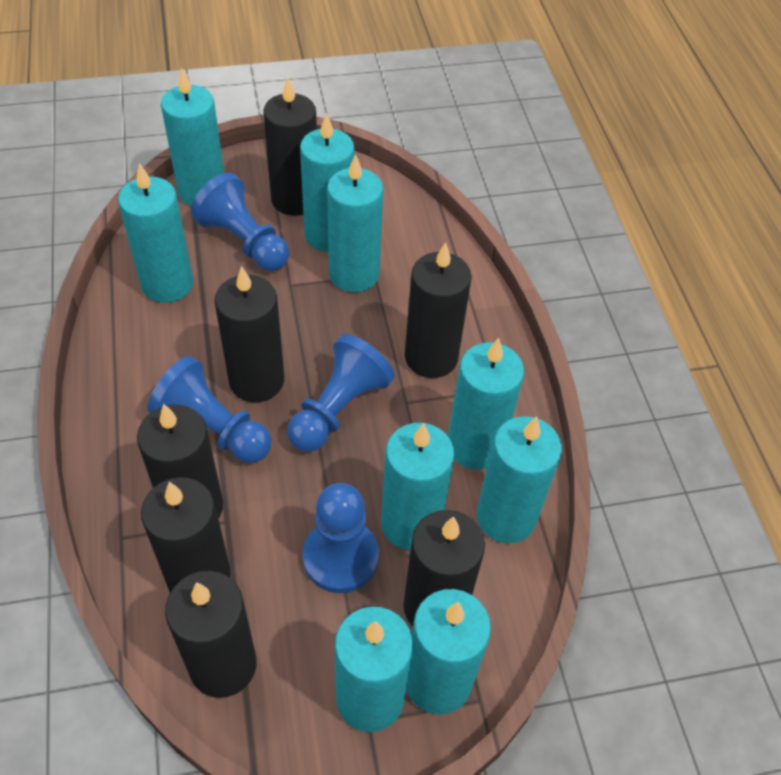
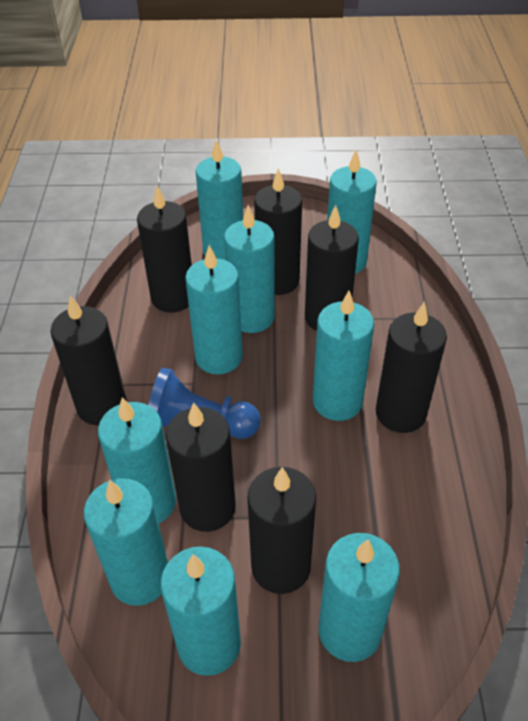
blue pawn: [147,356,272,463] [191,173,289,271] [287,334,395,452] [303,483,379,593] = 4 -> [148,367,261,439] = 1

